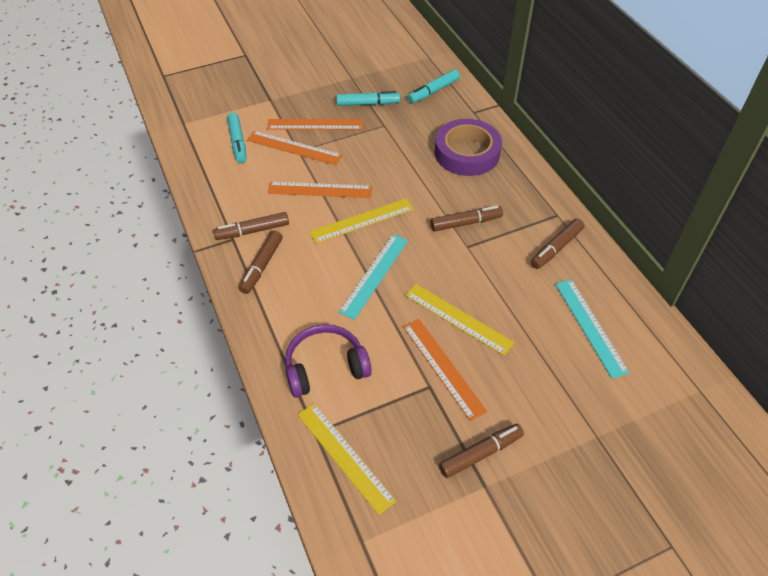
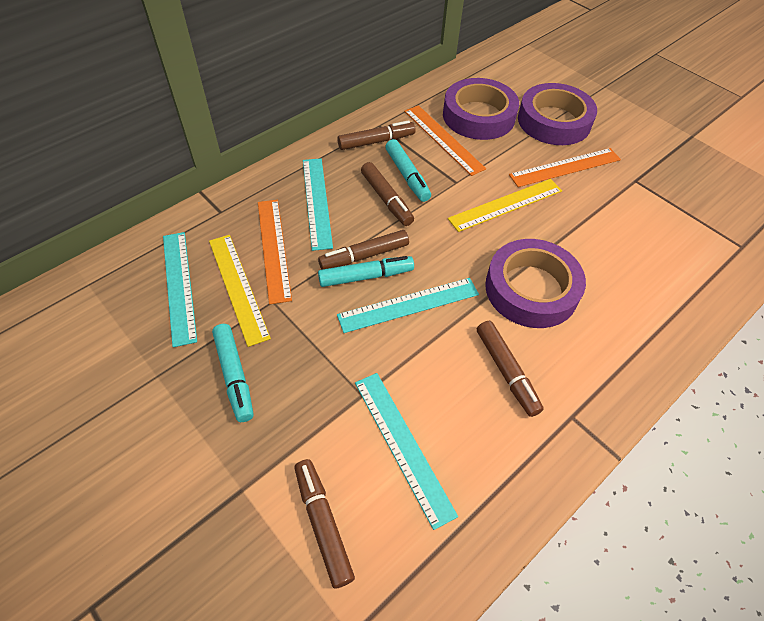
orange ruler: [247,131,342,165] [267,119,363,130] [268,182,372,198] [403,319,487,421] = 4 -> [258,200,292,304] [404,105,486,176] [509,148,621,187] = 3
purple headphones: [285,324,372,398] = 1 -> none = 0
purple tape: [435,119,502,176] = 1 -> [443,78,519,140] [485,239,586,328] [518,83,597,145] = 3
turquoise ruler: [338,234,408,320] [555,279,630,379] = 2 -> [163,232,197,347] [303,158,333,251] [337,278,479,333] [355,373,458,530] = 4
yellow ruler: [298,403,396,515] [309,198,414,243] [405,284,515,356] = 3 -> [209,235,271,347] [448,179,562,232] = 2

